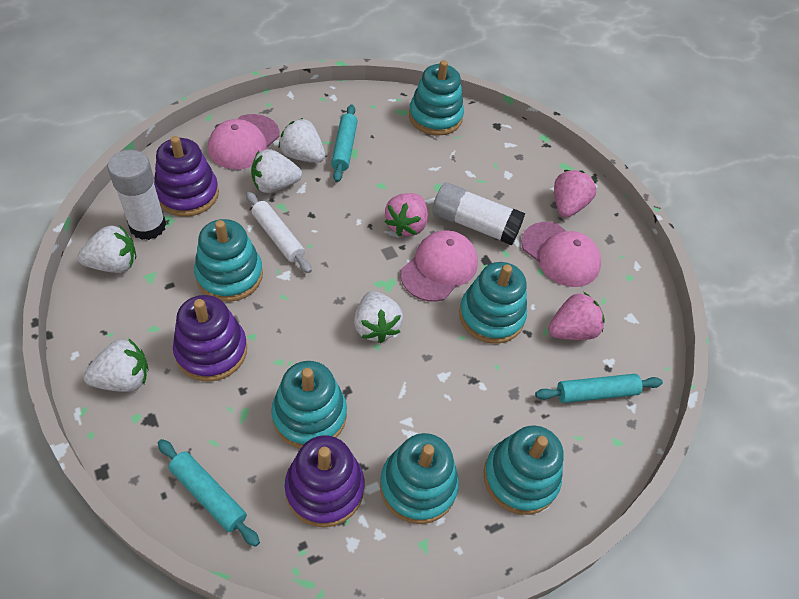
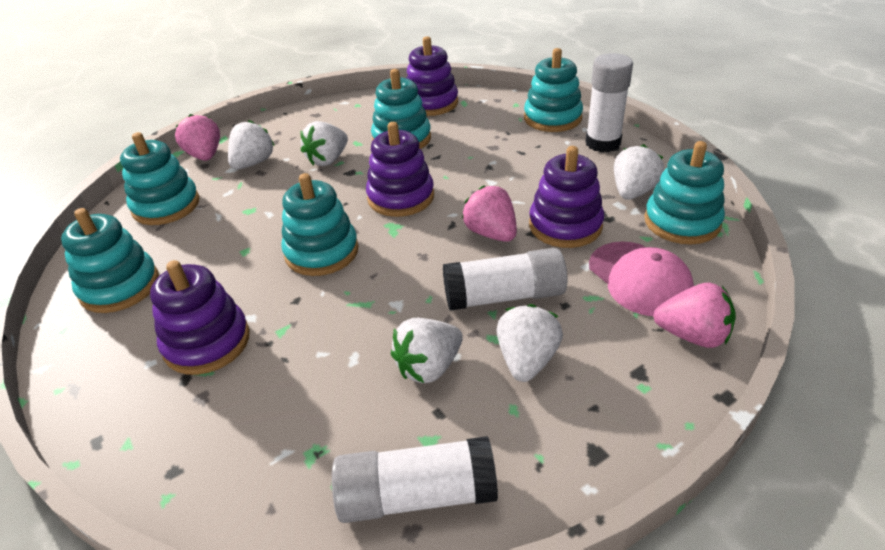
pink cap: [208,114,280,169] [401,230,478,302] [521,222,601,287] = 3 -> [589,242,694,316] = 1
purple stacking toy: [154,136,219,217] [173,295,247,381] [285,435,365,527] = 3 -> [150,260,249,375] [366,122,434,217] [406,36,458,116] [529,146,604,248] = 4
turquoise rolling pin: [158,439,260,547] [331,105,358,182] [535,374,663,403] = 3 -> none = 0
white glue stick: [108,150,166,240] [433,182,525,245] = 2 -> [332,436,498,523] [443,248,567,311] [585,53,633,152] = 3
white rolling pin: [246,192,312,273] = 1 -> none = 0

